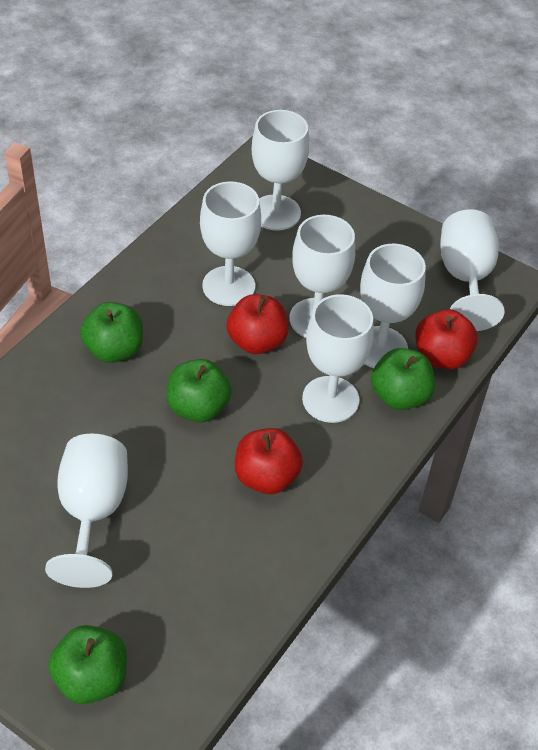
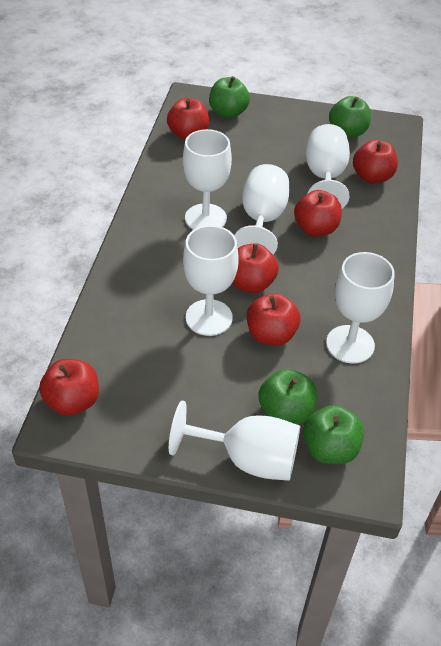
red apple: [226,294,288,354] [235,428,303,494] [415,309,478,369] = 3 -> [39,359,99,416] [167,98,209,140] [232,243,279,293] [247,293,301,346] [294,190,342,237] [353,140,398,184] = 6
white goblet: [45,434,128,588] [200,181,261,306] [252,110,309,231] [289,215,355,338] [302,294,374,423] [360,244,426,368] [440,209,504,331] = 7 -> [169,401,300,481] [183,129,232,230] [183,225,239,336] [234,164,289,254] [306,124,350,208] [326,252,395,364] = 6

